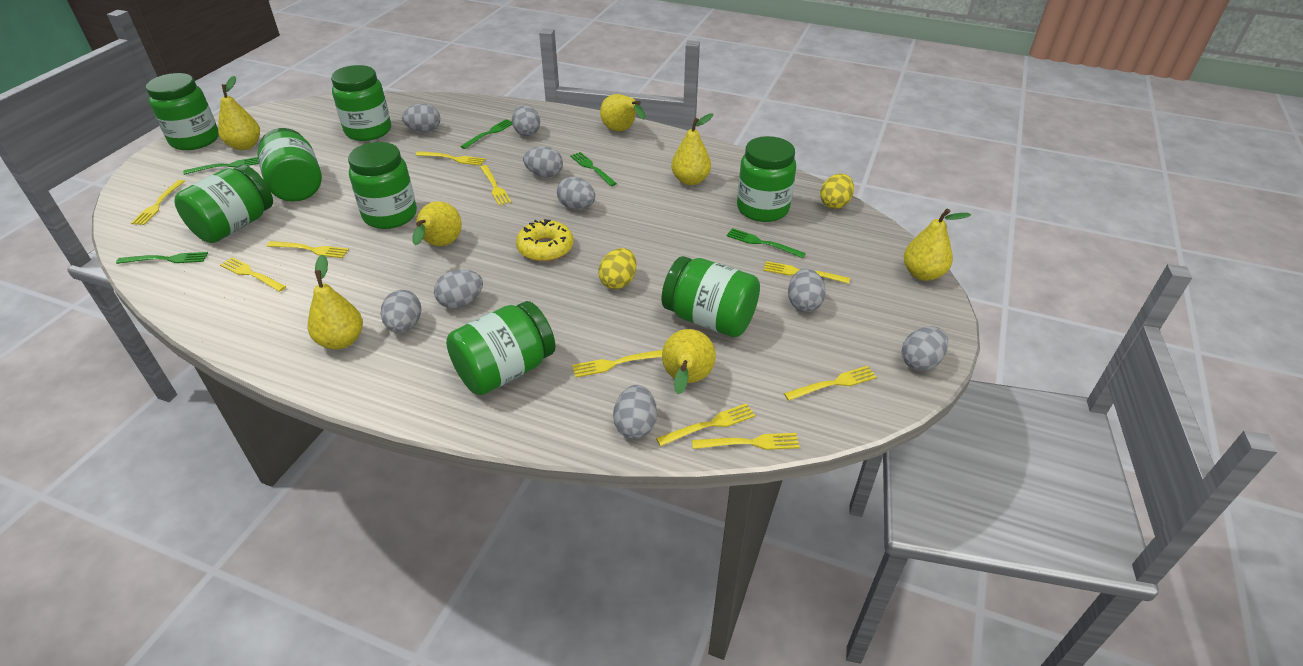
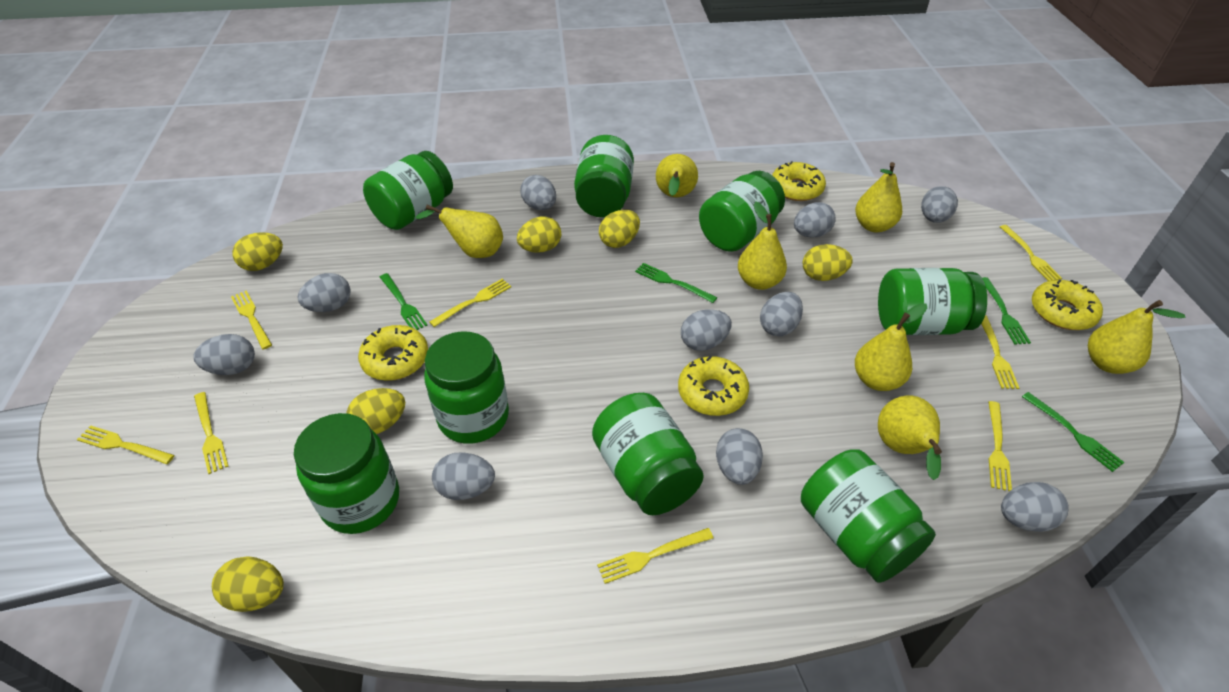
green fork: [116,252,208,264] [183,157,259,175] [460,119,512,149] [570,152,617,186] [726,228,806,258] = 5 -> [380,273,428,330] [635,263,717,303] [982,277,1031,345] [1022,392,1124,472] = 4
grey egg: [381,290,421,333] [402,104,440,132] [434,270,483,309] [512,105,540,136] [523,147,563,178] [557,177,595,209] [613,385,657,439] [788,268,826,312] [902,326,948,371] = 9 -> [193,334,255,375] [297,273,351,312] [432,452,495,500] [520,175,556,210] [681,309,732,351] [716,428,763,485] [760,292,803,336] [794,202,836,238] [921,186,958,223] [1001,482,1069,532] = 10
yellow donut: [516,219,574,262] = 1 -> [358,325,428,381] [678,356,749,416] [772,161,826,201] [1032,280,1103,330] = 4
yellow egg: [598,248,636,289] [820,174,854,209] = 2 -> [212,556,284,612] [232,232,283,271] [347,388,405,434] [517,216,561,253] [599,210,640,248] [803,244,853,281] = 6
yellow fork: [131,180,185,225] [220,257,286,292] [267,241,349,258] [416,151,485,166] [480,165,511,206] [572,350,663,378] [656,403,755,446] [692,433,800,450] [763,261,850,284] [784,366,877,401] = 10 -> [76,425,174,464] [194,392,229,474] [231,291,272,350] [429,279,511,327] [597,528,713,584] [981,315,1019,389] [988,401,1012,491] [1000,225,1062,281] = 8

